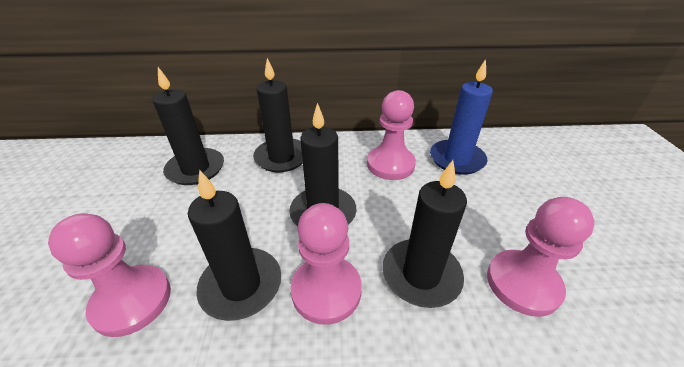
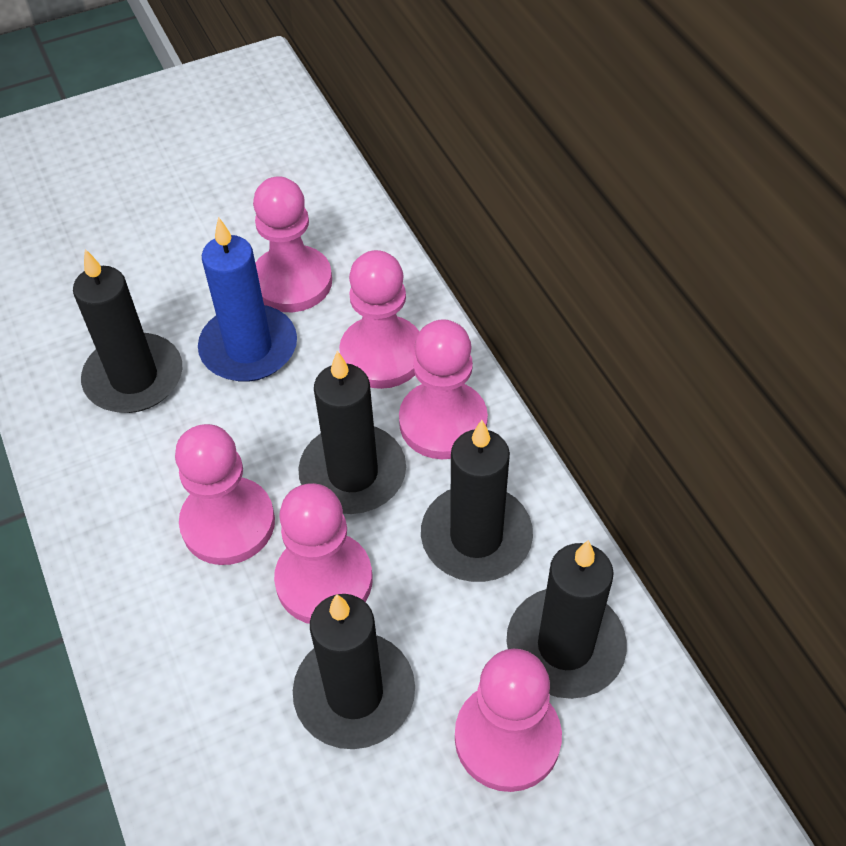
pink pawn: [48,213,171,337] [291,203,362,325] [367,90,416,180] [487,197,595,317] = 4 -> [175,424,275,565] [253,176,332,312] [274,483,372,624] [339,250,420,389] [399,319,488,459] [455,649,562,792] = 6

